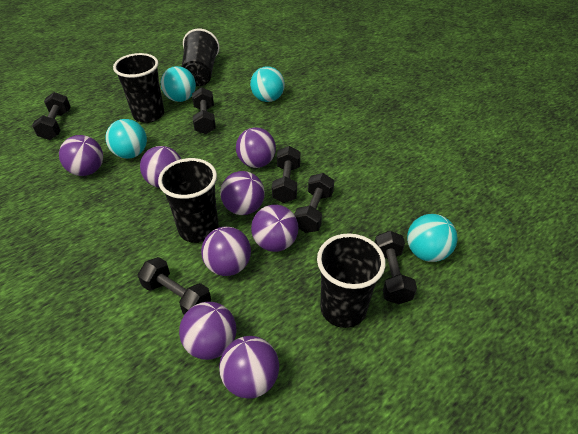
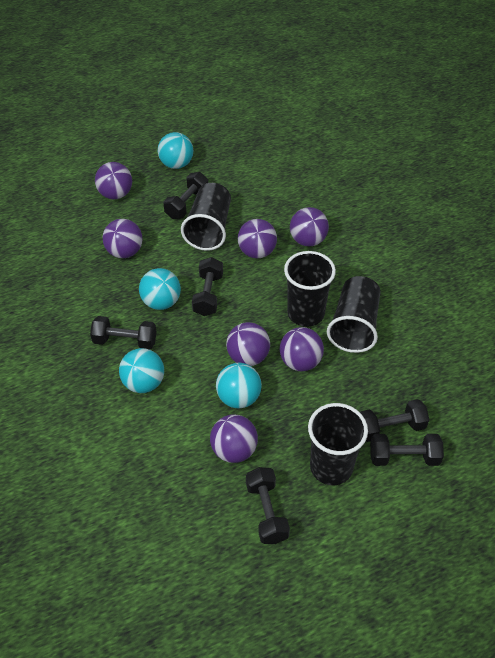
purple ball: [59,135,103,176] [140,146,181,188] [179,302,236,360] [201,227,251,276] [219,336,279,399] [220,171,265,215] [236,127,276,168] [251,205,299,252] = 8 -> [95,162,132,199] [103,219,142,258] [210,414,258,463] [226,322,270,366] [238,219,277,259] [280,327,324,371] [290,207,329,246] = 7

